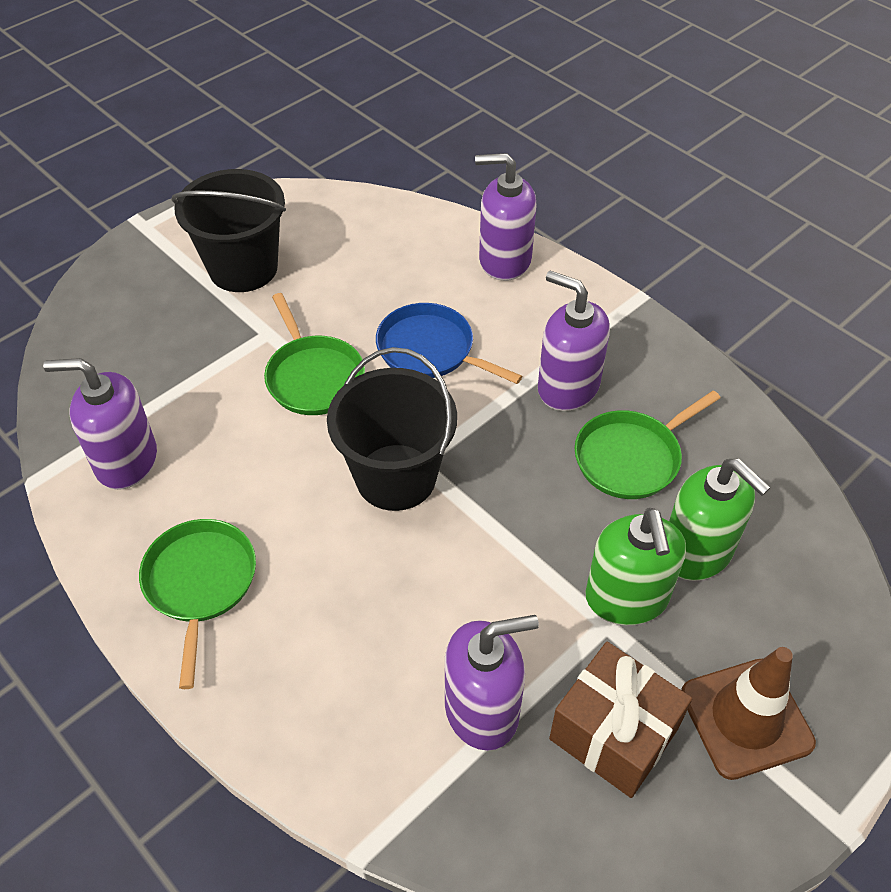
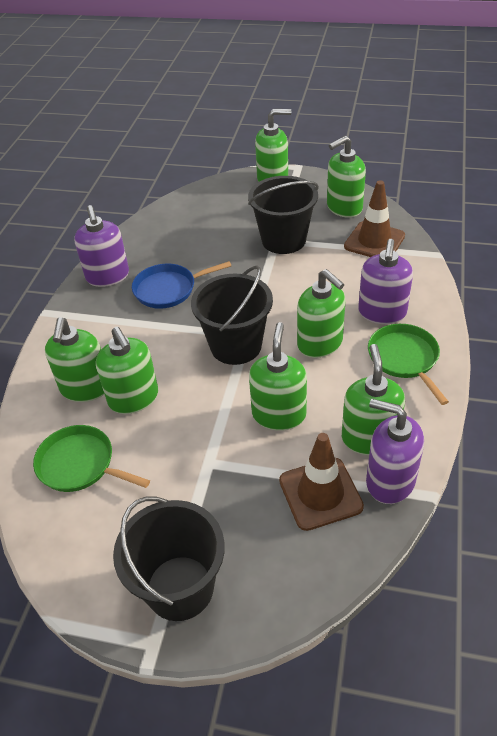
black bucket: [172,169,286,292] [327,347,457,511] = 2 -> [113,496,225,621] [191,265,273,365] [248,176,319,254] = 3
brown gift: [549,642,692,798] = 1 -> none = 0
brown traffic cone: [681,647,816,780] = 1 -> [279,433,364,531] [344,180,405,257] = 2
green pan: [139,519,256,689] [264,293,365,415] [574,390,721,499] = 3 -> [33,425,150,492] [368,324,449,405] = 2
green soap dispenser: [585,508,686,625] [669,458,771,581] = 2 -> [45,317,104,402] [96,327,158,414] [249,322,307,431] [255,109,291,182] [297,269,346,358] [327,136,366,218] [342,344,405,455] = 7
purple soap dispenser: [43,358,157,490] [445,615,539,751] [475,153,536,281] [538,271,610,411] = 4 -> [74,205,129,287] [358,239,413,324] [366,399,424,504] = 3

